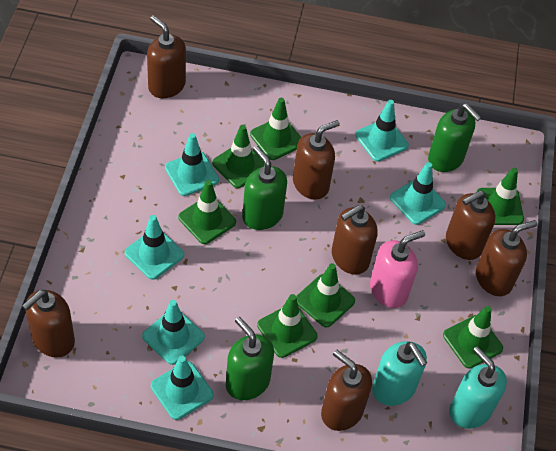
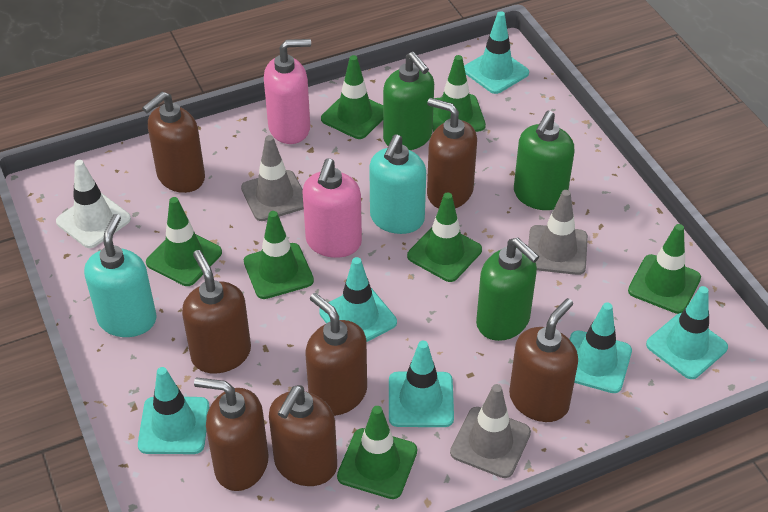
grey traffic cone: none = 0 -> [241,135,304,221] [450,384,531,478] [528,190,588,275] = 3
pink soap dispenser: [370,230,425,308] = 1 -> [264,39,311,144] [302,158,362,258] = 2
white traffic cone: none = 0 -> [56,160,131,248] = 1

